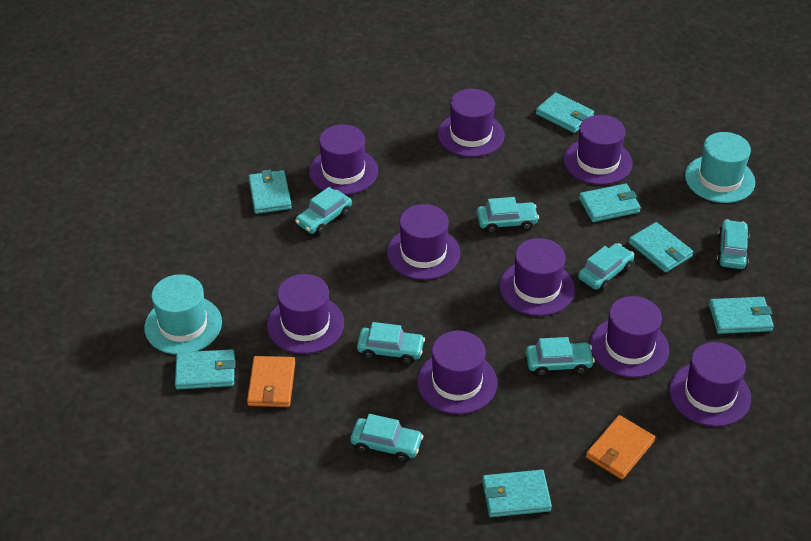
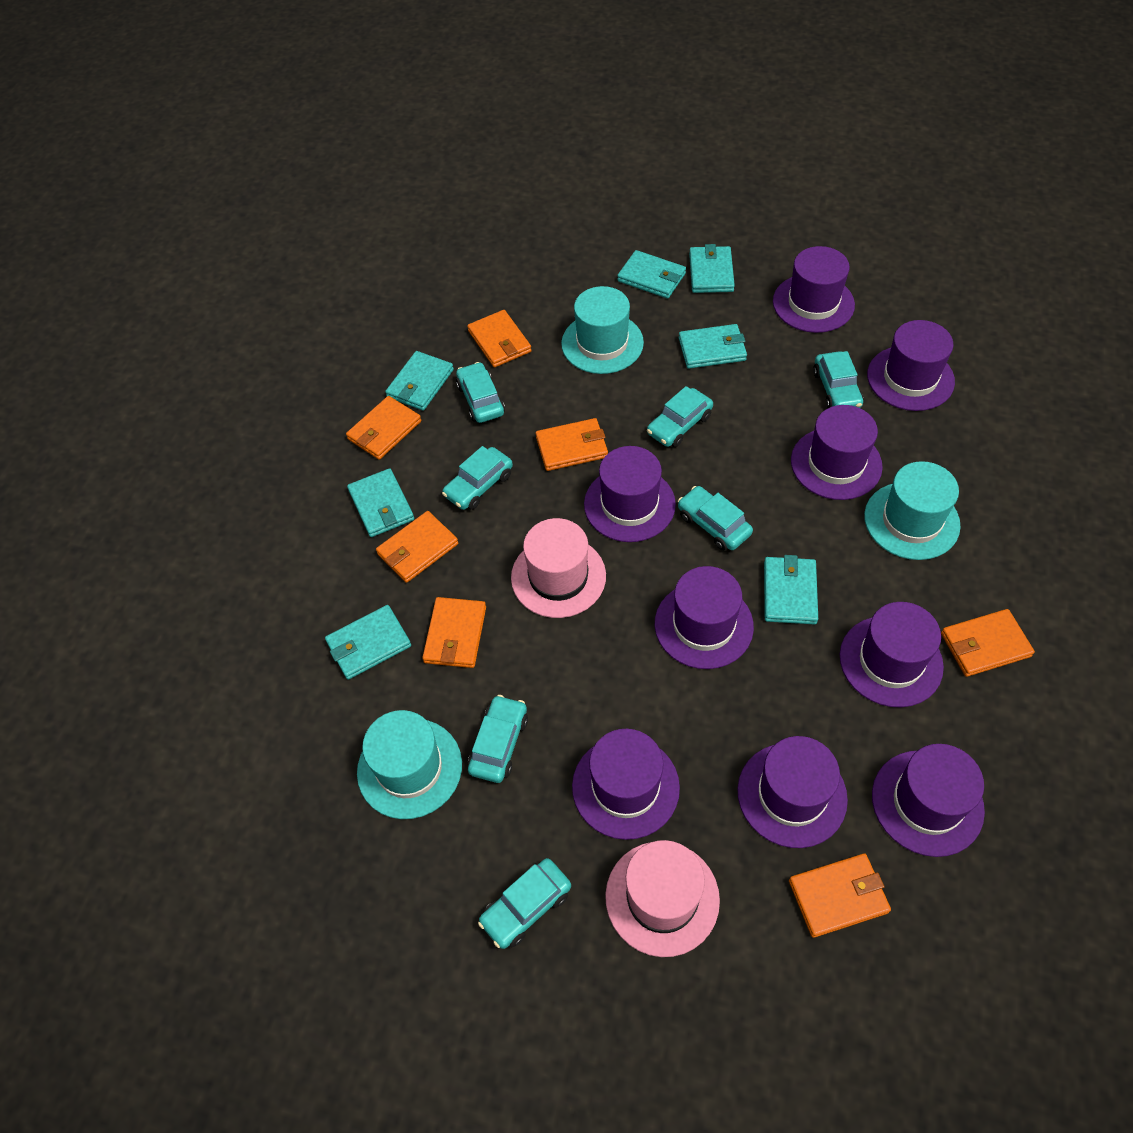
orange wallet: [247,356,295,407] [586,415,655,479] = 2 -> [346,396,421,460] [376,511,458,583] [422,597,486,668] [467,310,532,368] [535,418,608,471] [789,854,891,938] [941,609,1035,677] = 7
pink hat: none = 0 -> [511,518,606,618] [605,840,720,957] = 2
turquoise hat: [144,274,222,354] [685,132,755,203] = 2 -> [357,710,462,819] [561,286,644,374] [864,461,961,560] = 3

